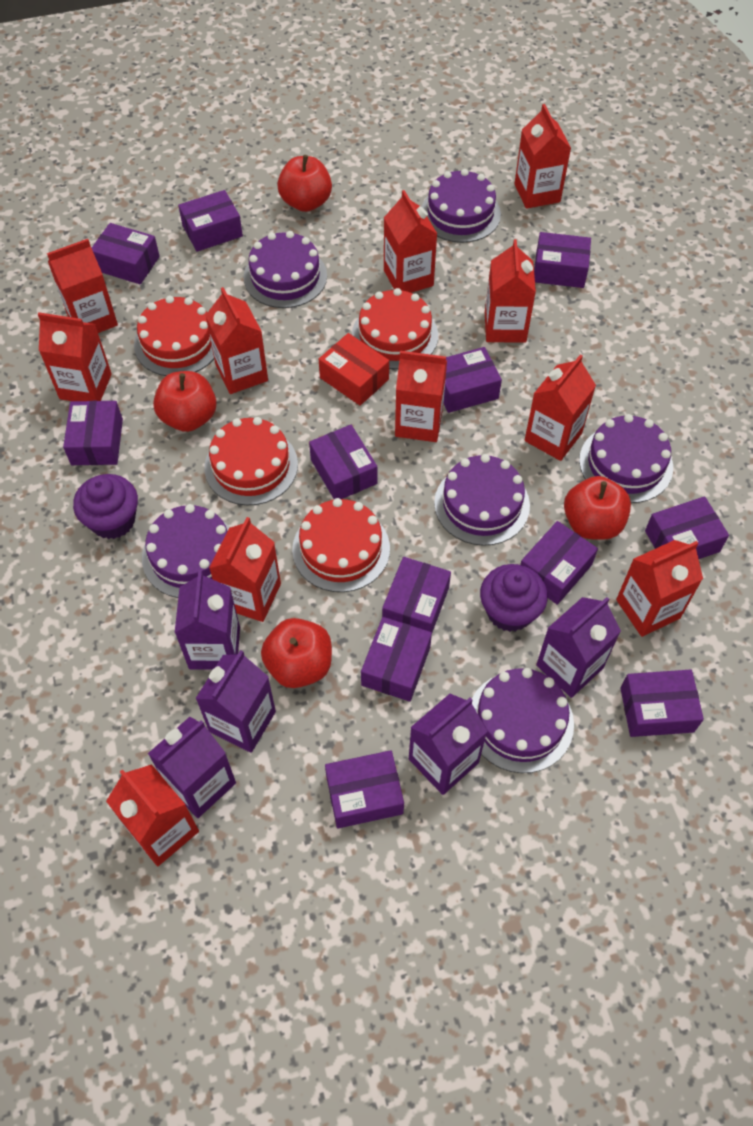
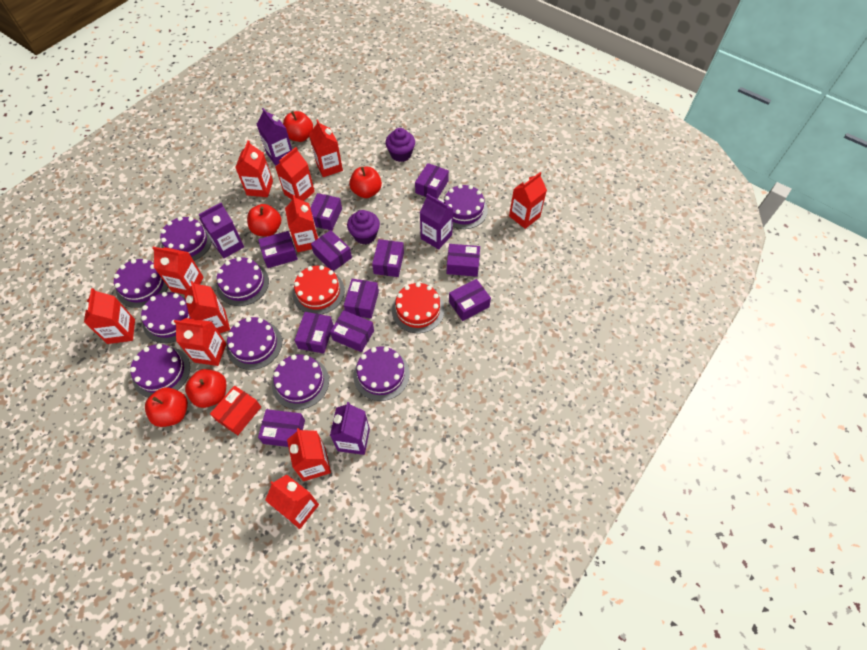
purple box: [63,401,123,465] [92,223,160,284] [178,190,243,252] [309,425,377,499] [325,750,404,828] [361,617,432,702] [382,557,451,632] [443,347,502,413] [520,521,598,605] [534,232,591,288] [620,670,704,737] [645,497,729,559] = 12 -> [258,231,298,268] [258,409,305,447] [294,312,333,354] [310,193,342,231] [311,230,352,271] [330,310,374,352] [344,279,379,319] [372,239,404,277] [415,163,449,199] [447,244,480,277] [449,279,491,321] = 11
purple cake: [142,504,230,598] [244,231,327,308] [421,169,501,243] [434,454,530,546] [472,668,574,773] [579,414,673,503] = 6 -> [114,259,168,308] [130,344,190,398] [141,292,191,343] [160,216,212,261] [217,257,269,306] [227,317,282,370] [272,354,329,410] [353,346,410,401] [444,184,488,229] = 9
purple carton: [148,717,236,818] [175,570,240,670] [195,650,276,753] [409,694,488,795] [536,597,621,698] = 5 -> [198,203,244,258] [256,108,292,165] [330,402,370,455] [420,194,453,249] = 4
red apple: [153,371,217,432] [261,618,332,688] [277,155,332,212] [564,476,631,540] = 4 -> [145,387,188,427] [185,369,226,408] [247,204,281,237] [283,111,313,142] [349,167,382,198] = 5
red cake: [134,296,214,376] [204,417,298,505] [292,498,390,592] [352,288,438,369] = 4 -> [292,265,345,314] [392,282,445,333] = 2

